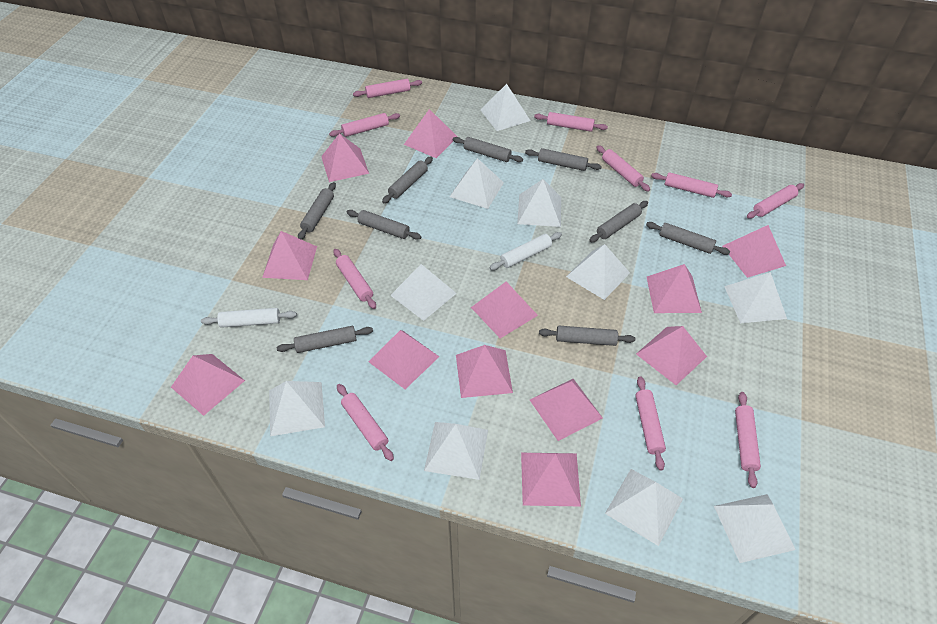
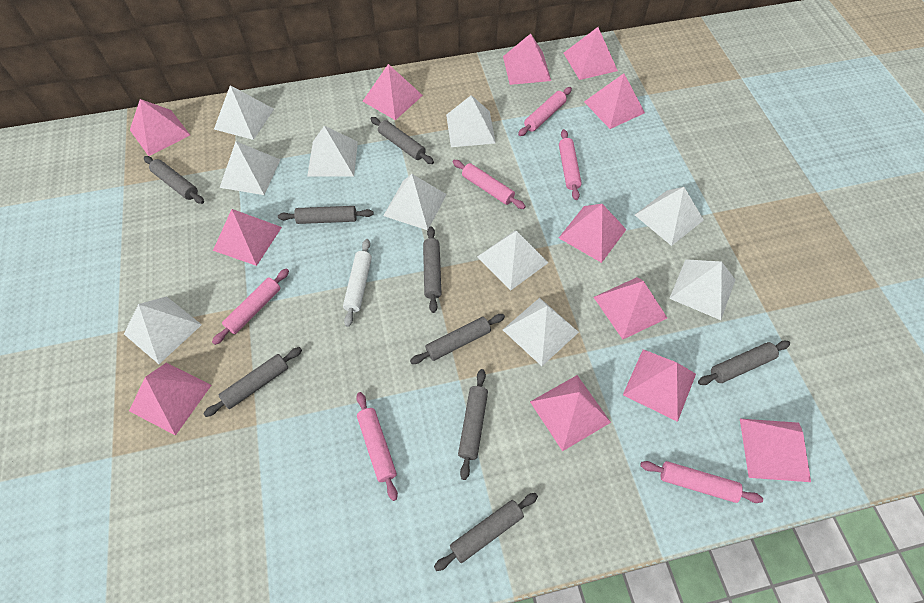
pink rolling pin: [329,113,400,137] [333,249,376,309] [337,384,394,461] [353,79,422,98] [534,112,608,132] [596,145,650,192] [635,376,666,471] [651,172,732,198] [735,392,761,488] [747,183,804,219] = 10 -> [212,269,289,345] [356,392,398,501] [452,160,526,209] [518,87,572,136] [559,129,582,200] [640,461,763,503] = 6
white rolling pin: [201,308,297,328] [489,232,562,270] = 2 -> [343,239,372,327] = 1

